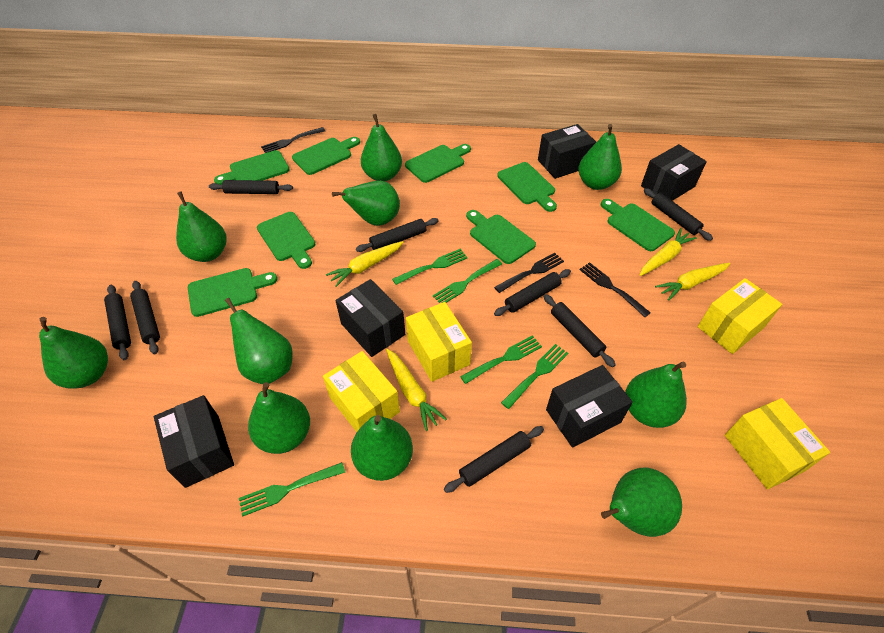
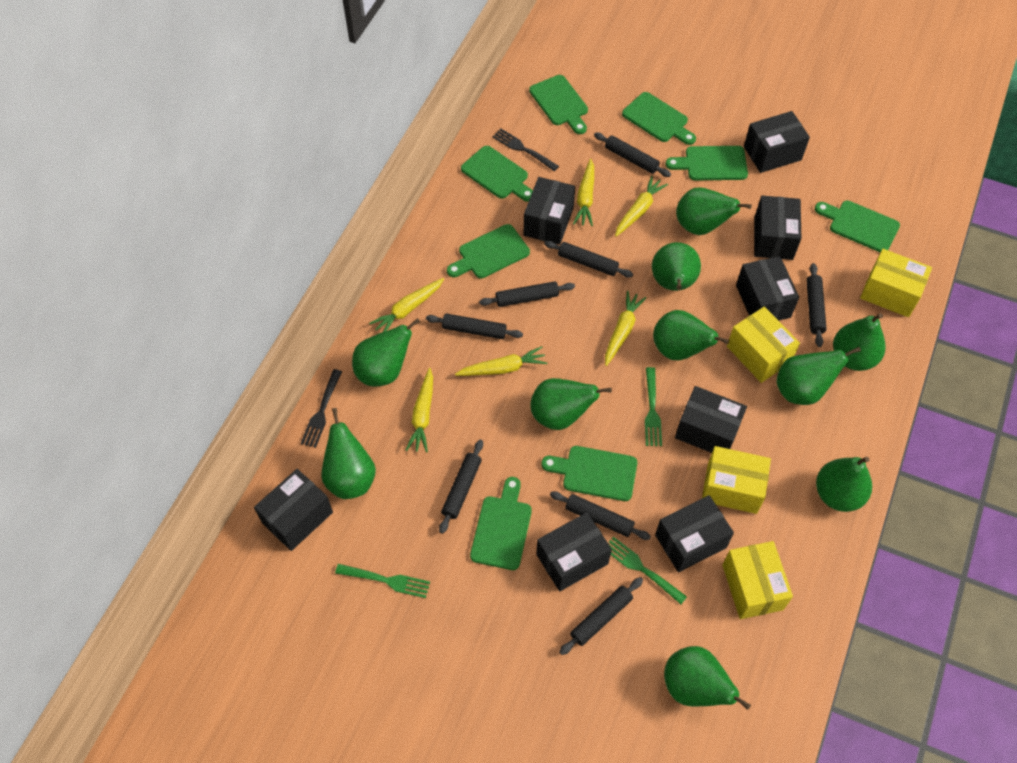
black box: [154,395,234,488] [335,279,405,357] [538,124,596,179] [546,365,633,448] [641,144,707,201] = 5 -> [254,469,333,551] [524,177,575,245] [536,512,612,591] [655,495,734,572] [675,386,747,453] [736,256,799,321] [744,111,810,173] [754,196,801,260] = 8
black fork: [261,127,325,153] [494,253,564,293] [580,262,651,317] = 3 -> [300,369,342,448] [492,129,559,171] = 2
green fork: [239,462,345,516] [392,249,468,285] [433,259,502,303] [460,335,542,384] [501,344,568,409] = 5 -> [335,564,430,598] [609,537,687,604] [645,367,662,446] = 3
yellow carrot: [326,241,403,287] [386,349,447,431] [640,228,697,276] [655,263,730,301] = 4 -> [369,278,444,332] [406,368,433,453] [455,346,547,376] [573,159,594,226] [605,291,646,366] [615,176,668,237] = 6

